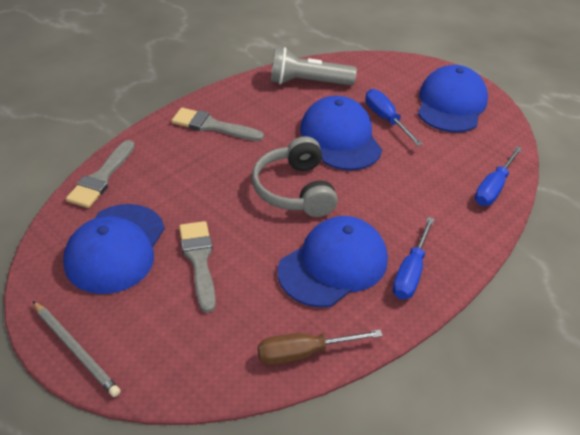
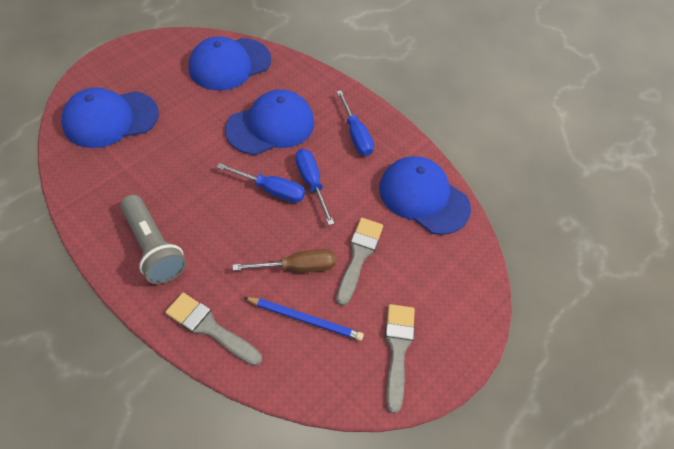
blue pencil: none = 0 -> [244,297,364,341] = 1
grey headphones: [252,136,338,217] = 1 -> none = 0
grey pencil: [33,301,120,397] = 1 -> none = 0

